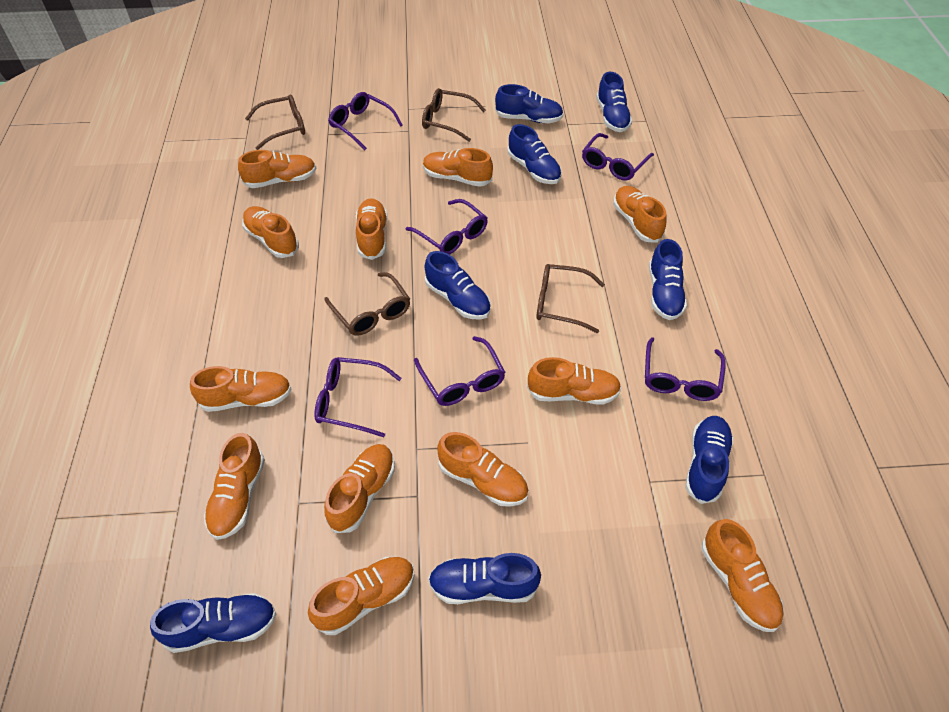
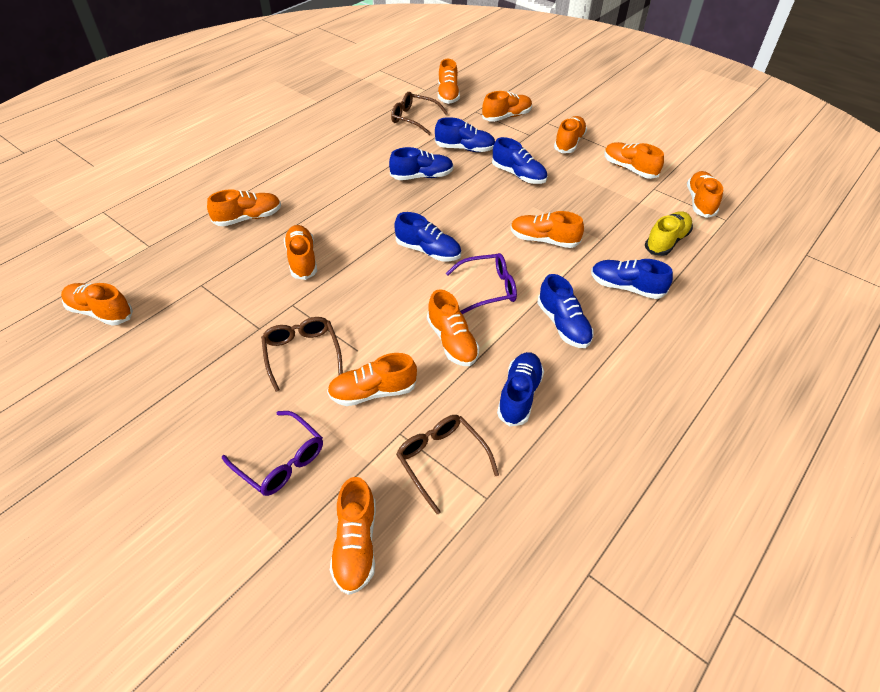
blue shoe: [150,593,276,653] [425,251,491,320] [428,553,541,604] [495,84,564,123] [508,124,562,184] [596,72,632,132] [649,239,687,320] [685,416,734,504] = 8 -> [389,147,454,180] [394,212,461,262] [435,117,495,152] [492,137,547,184] [497,352,544,427] [537,274,594,348] [591,259,673,299] = 7
brown glasses: [245,94,305,150] [324,272,410,336] [422,88,486,142] [536,264,605,333] = 4 -> [261,317,343,392] [391,92,448,135] [396,415,499,514] = 3
purple glasses: [314,357,401,437] [328,92,402,150] [406,199,488,255] [414,336,506,406] [582,133,654,180] [645,337,726,401] = 6 -> [222,411,323,496] [446,253,517,314] = 2
yellow shoe: none = 0 -> [645,211,693,256] = 1

